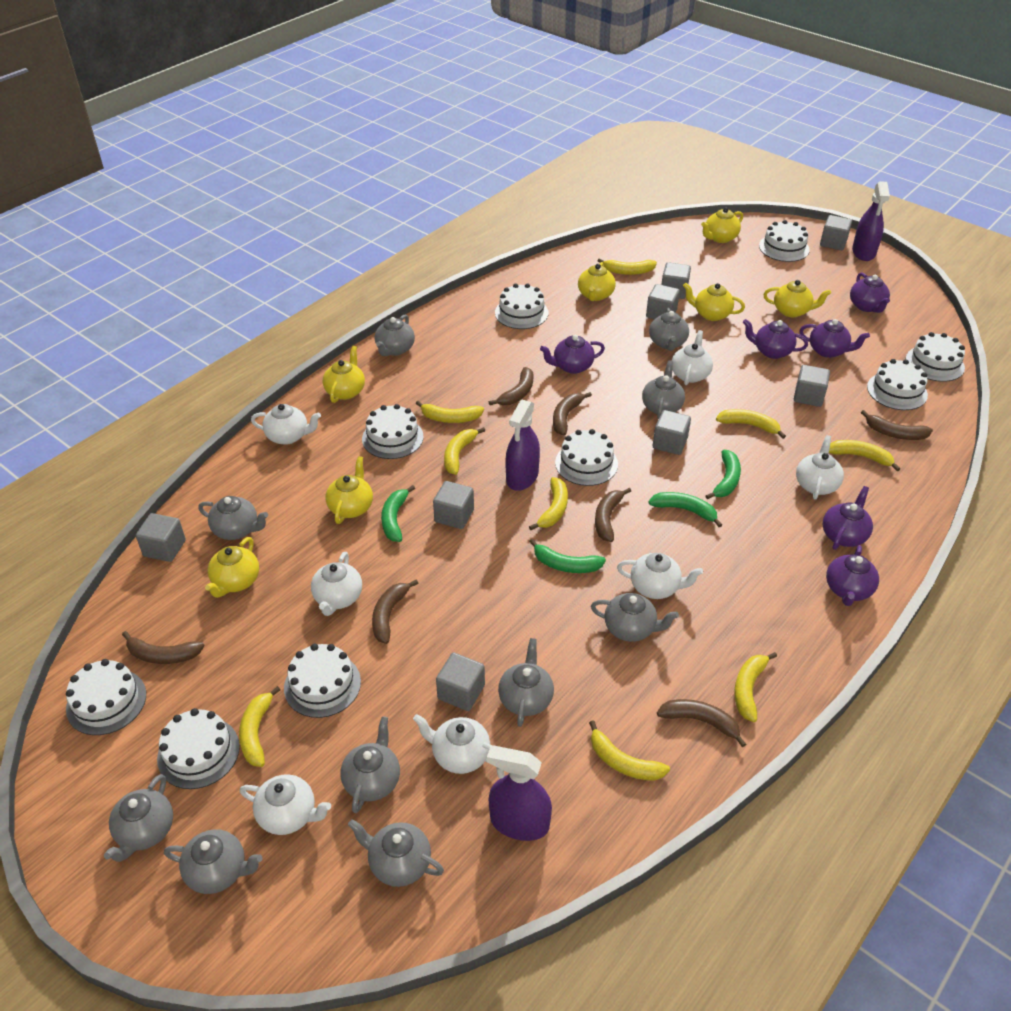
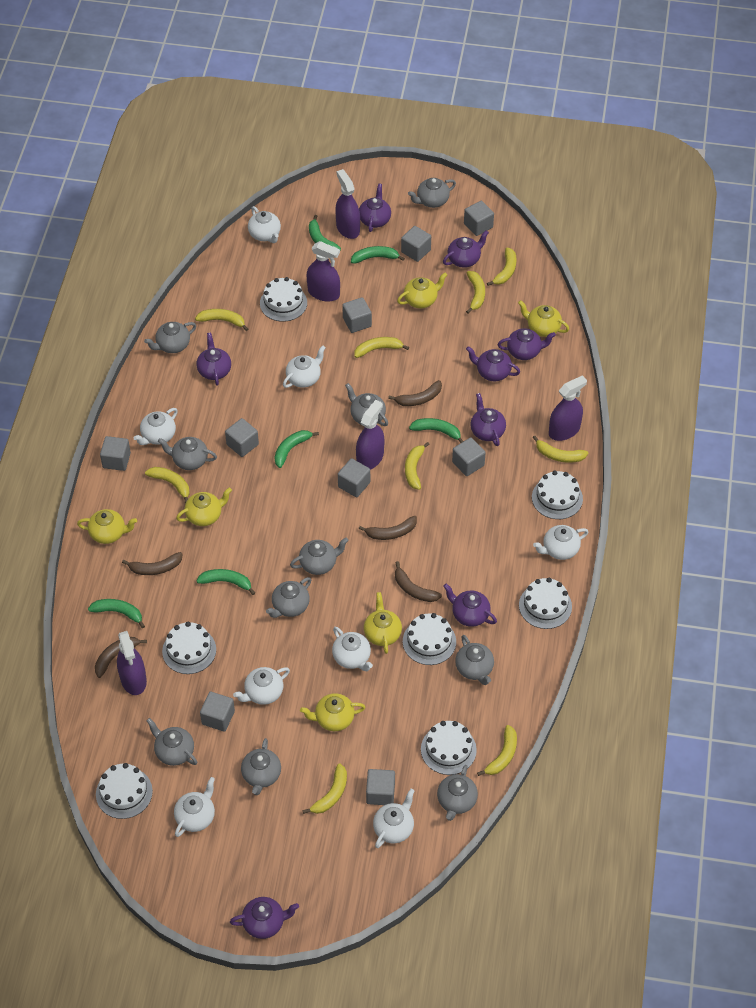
brown banana: [122,631,205,664] [372,579,418,644] [489,367,533,405] [553,392,592,435] [595,488,631,542] [657,699,746,747] [861,410,933,440] = 7 -> [95,637,147,678] [122,552,182,575] [359,516,417,540] [388,380,442,406] [395,561,442,602] = 5
green banana: [381,485,415,542] [529,539,606,573] [648,492,722,527] [706,450,741,499] = 4 -> [88,599,145,628] [196,569,255,595] [274,430,319,468] [309,215,341,251] [351,246,405,264] [409,418,464,443] = 6
grey cube: [136,513,186,562] [433,481,474,529] [436,653,485,711] [646,284,680,319] [653,410,691,455] [661,262,691,299] [794,365,830,407] [820,215,852,251] = 8 -> [100,436,131,471] [200,692,235,732] [225,418,259,457] [338,458,370,497] [342,297,372,333] [366,769,395,805] [401,226,431,262] [452,437,486,476] [464,201,494,236] = 9
purple spray bottle: [487,745,552,841] [506,400,540,491] [852,181,890,261] = 3 -> [117,631,147,695] [306,241,340,302] [335,169,360,239] [356,400,384,470] [549,375,587,441] = 5
purple teapot: [540,335,605,374] [743,319,808,359] [799,319,870,358] [823,486,873,550] [826,545,879,606] [850,272,890,313] = 6 -> [197,333,231,385] [230,897,299,939] [359,184,391,232] [443,230,489,268] [443,583,497,627] [466,346,520,381] [471,393,506,446] [498,328,556,360] = 8
white cake: [66,659,146,735] [157,708,240,789] [284,644,361,718] [362,404,423,459] [495,283,548,329] [555,429,618,486] [759,220,810,262] [867,359,928,410] [906,332,965,382] = 9 -> [96,763,153,819] [162,622,216,674] [260,277,307,322] [403,613,456,665] [421,721,477,775] [519,578,572,629] [532,470,583,519] = 7
white teapot: [240,774,331,835] [251,404,321,445] [311,552,362,616] [413,714,492,774] [617,553,703,599] [672,330,713,385] [796,435,844,500] = 7 -> [133,408,178,445] [174,777,215,837] [233,667,290,705] [248,206,281,243] [283,345,326,388] [332,627,373,671] [373,789,415,848] [533,525,588,560] = 8
yellow teapot: [205,537,259,598] [323,346,365,403] [326,456,373,524] [578,262,616,301] [683,283,745,321] [701,208,743,243] [763,280,831,317] = 7 -> [77,509,137,544] [176,488,232,526] [300,693,365,731] [364,592,402,654] [397,273,447,308] [518,300,569,337] = 6

